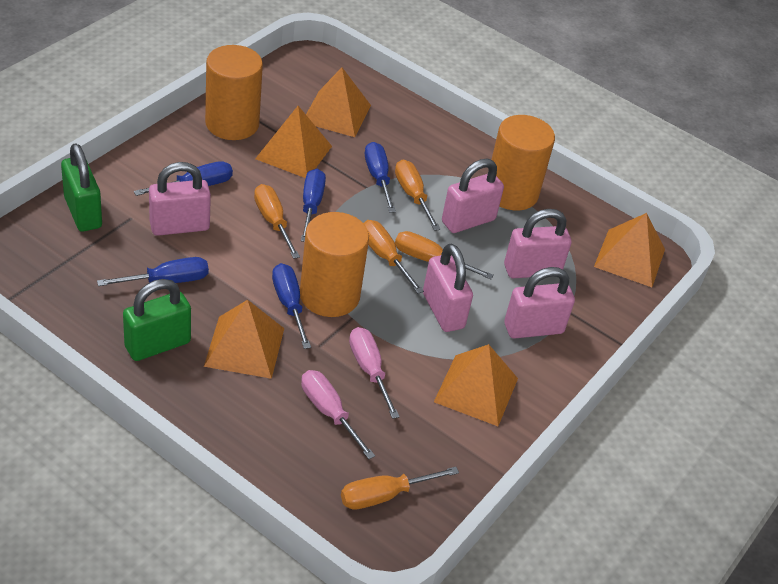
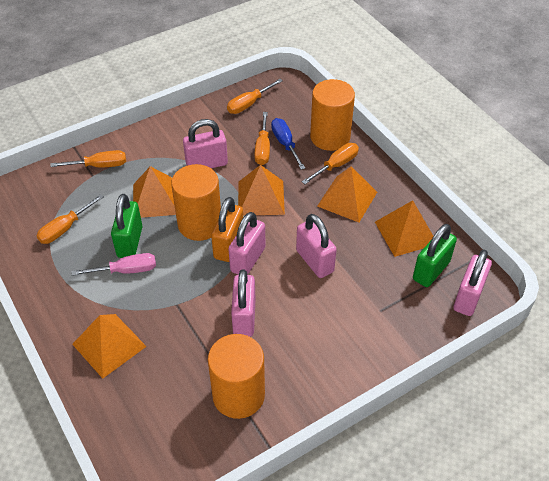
blue screwdriver: [97,257,209,286] [134,161,233,196] [272,263,311,349] [301,169,326,242] [365,142,396,213] = 5 -> [271,118,305,170] = 1
orange padlock: none = 0 -> [211,197,243,262] = 1
pink screwdriver: [301,370,375,459] [349,327,400,419] = 2 -> [72,253,156,276] = 1

